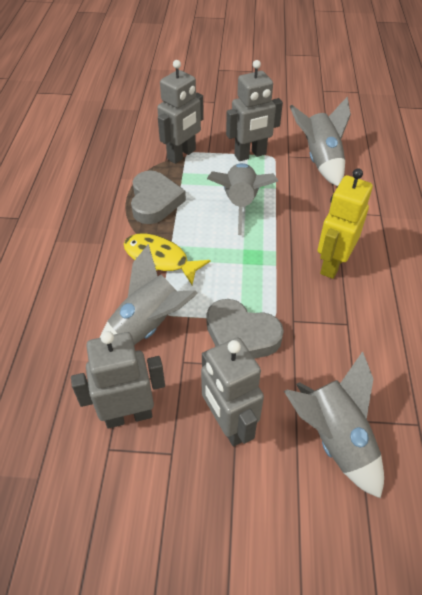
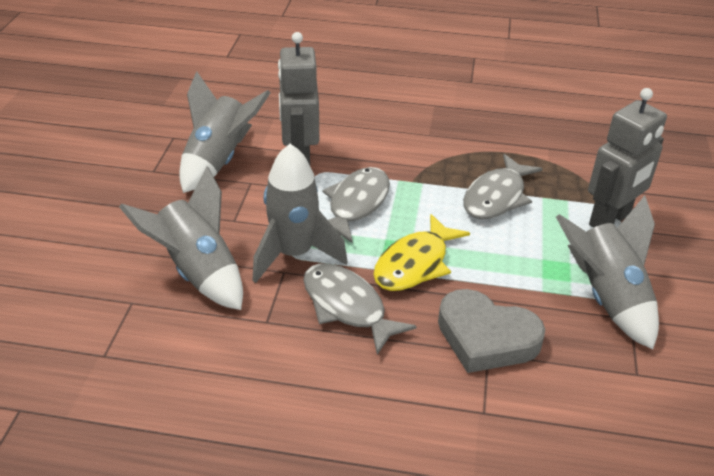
grey fish: none = 0 -> [303,263,417,355] [322,167,390,243] [463,154,542,219] = 3
grey heart: [131,170,186,224] [206,299,284,359] = 2 -> [438,289,545,373] = 1
grey robot: [71,331,165,428] [157,60,204,164] [201,337,264,447] [226,60,283,161] = 4 -> [278,32,319,165] [588,88,667,228] = 2
yellow robot: [318,169,373,279] = 1 -> none = 0

